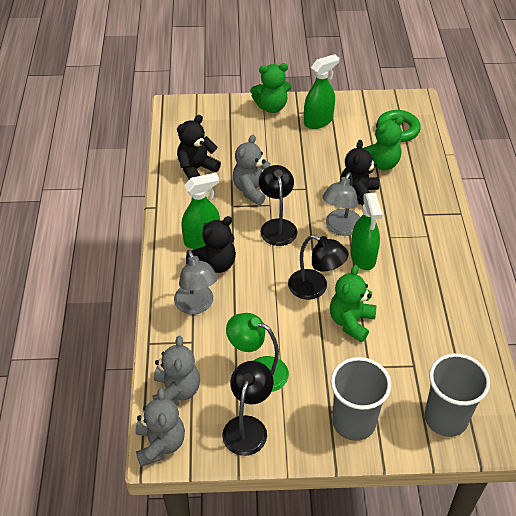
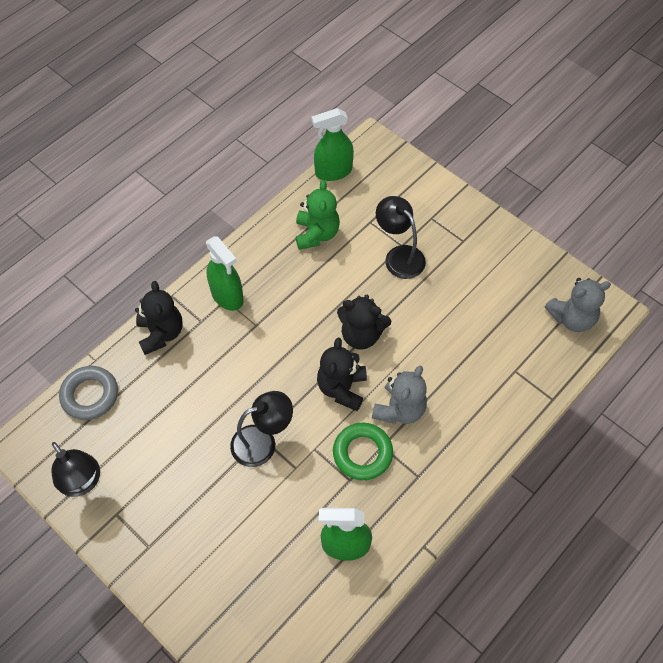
green lamp: [226,313,289,392] = 1 -> none = 0
green teddy bear: [250,63,291,113] [330,265,376,342] [363,116,403,170] = 3 -> [296,180,340,250] = 1
grey cup: [331,357,391,441] [424,353,490,437] = 2 -> none = 0
grey lamp: [174,250,218,314] [322,172,360,236] = 2 -> none = 0
grey ring: none = 0 -> [59,366,118,420] = 1
grey teddy bear: [136,388,185,467] [152,336,200,406] [233,135,271,205] = 3 -> [372,366,427,424] [545,278,611,332] = 2

